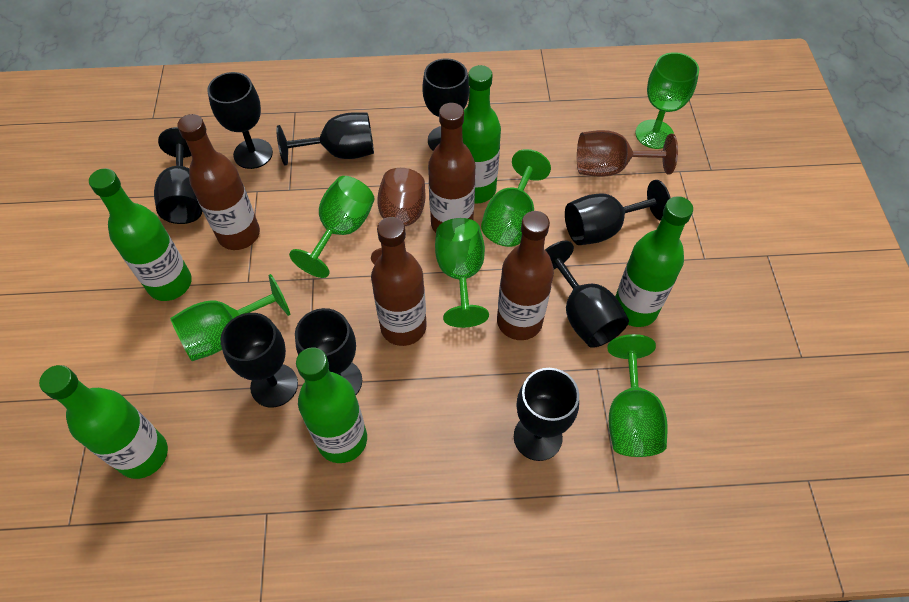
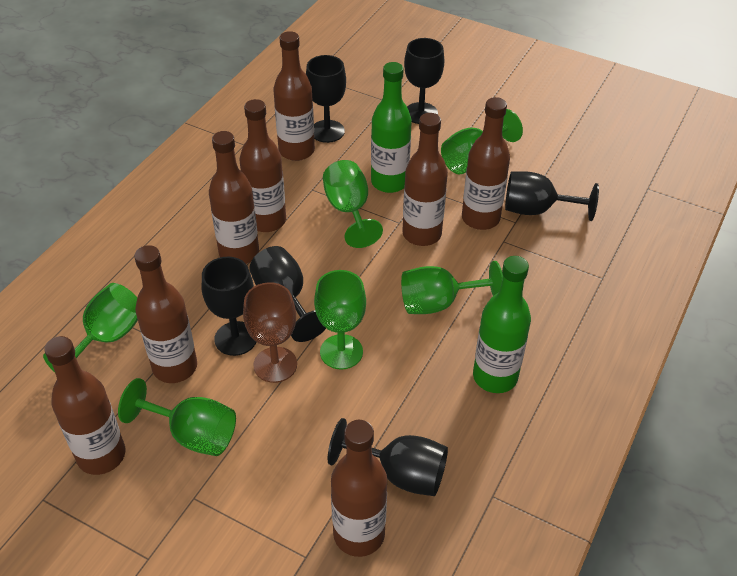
black goblet: [154,127,202,224] [208,72,273,169] [220,313,298,407] [276,112,374,165] [295,308,362,395] [423,58,469,151] [514,368,579,461] [545,241,629,348] [565,180,671,245] = 9 -> [202,257,256,356] [249,246,326,342] [306,55,346,143] [328,418,448,496] [404,38,444,124] [505,171,599,221] = 6
brown bottle: [177,114,260,250] [371,217,427,346] [428,103,475,233] [497,211,554,340] = 4 -> [44,336,125,475] [134,245,197,383] [209,131,259,264] [239,99,286,232] [273,31,315,161] [331,420,387,557] [402,113,448,246] [462,97,510,230] = 8
brown goblet: [371,168,425,265] [577,130,678,177] = 2 -> [243,282,297,383] = 1
green bottle: [39,365,168,479] [89,168,192,301] [296,348,367,463] [462,65,501,204] [615,196,693,327] = 5 -> [371,62,412,193] [473,256,531,393] = 2

